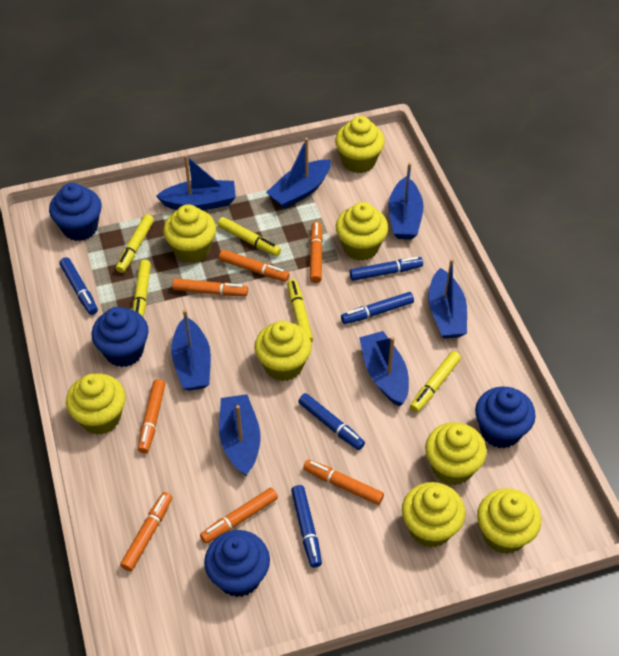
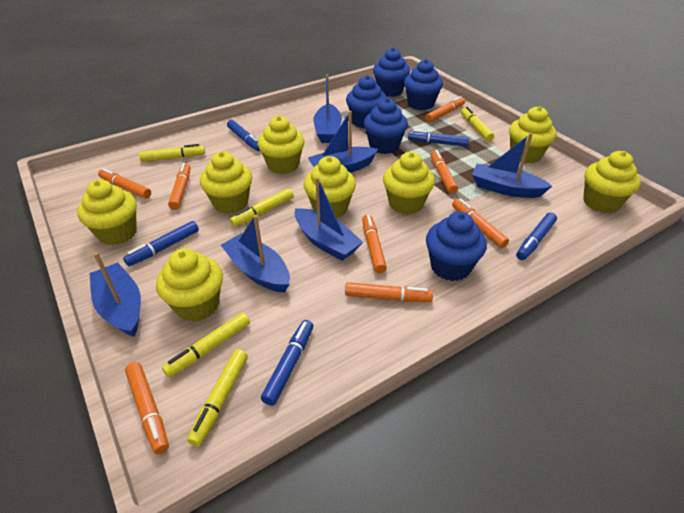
blue boat: [156,155,236,210] [171,309,211,391] [219,394,261,476] [266,138,331,209] [359,331,409,406] [388,162,424,239] [428,259,467,338] = 7 -> [90,252,141,337] [221,215,290,293] [295,177,363,261] [308,111,378,173] [314,74,342,143] [472,133,552,198] = 6
blue cupcake: [49,183,101,241] [91,307,149,367] [204,530,270,597] [475,387,536,448] = 4 -> [346,75,387,128] [364,98,408,154] [373,48,410,97] [404,59,443,110] [426,212,487,281] = 5
orange marker: [120,492,172,571] [138,379,165,453] [172,278,248,296] [200,488,278,544] [219,250,290,282] [303,460,384,505] [310,222,323,283] = 7 -> [98,168,151,199] [125,362,169,454] [168,163,191,210] [345,282,433,302] [362,215,387,273] [425,96,465,122] [430,150,458,194] [452,199,509,248] = 8

